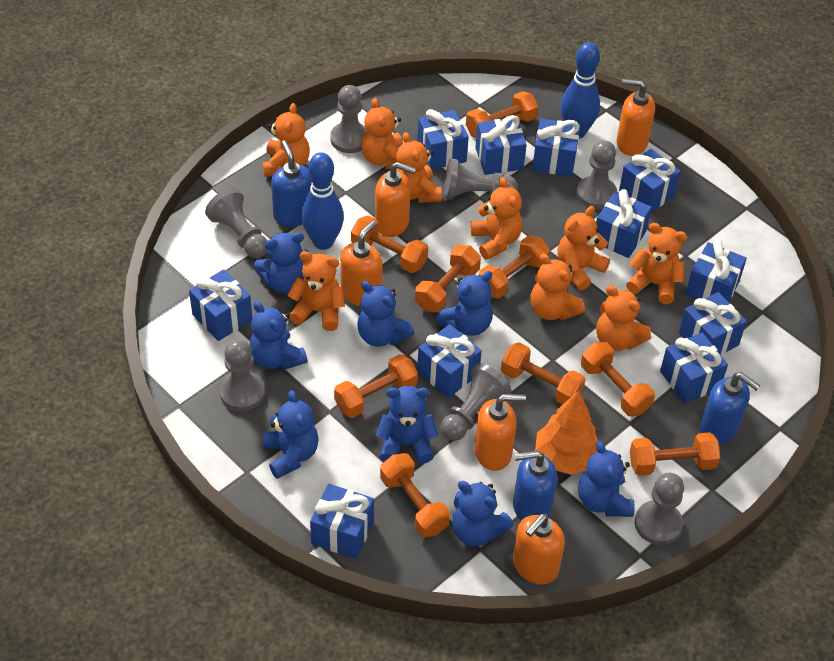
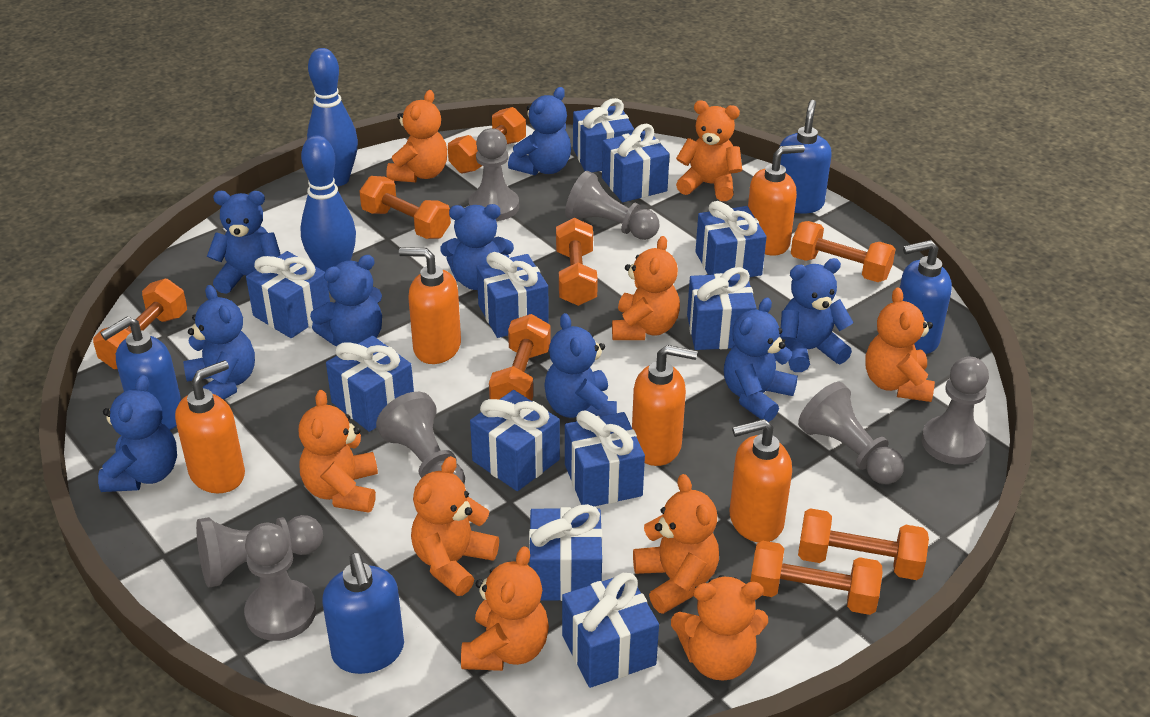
blue soap dispenser: [271,140,312,227] [513,450,557,521] [700,372,760,445] = 3 -> [100,317,181,430] [322,553,404,674] [780,100,832,214] [900,240,952,354] = 4
blue teddy bear: [250,301,307,370] [254,232,309,294] [263,390,319,479] [357,281,414,347] [376,386,439,463] [435,271,493,336] [452,481,513,547] [578,441,635,517] = 8 -> [98,375,177,492] [183,285,255,400] [207,191,281,294] [310,255,382,346] [440,204,514,290] [508,87,571,176] [544,313,617,418] [724,297,798,422] [780,258,854,372] = 9
orange dumbbell: [334,354,418,418] [351,216,428,273] [380,453,450,537] [415,245,481,313] [466,91,538,138] [479,235,550,298] [501,342,586,405] [581,342,655,417] [630,432,720,476] = 9 -> [93,279,187,369] [359,176,451,239] [448,107,526,174] [489,314,551,401] [556,218,598,306] [750,541,882,615] [791,221,896,282] [798,508,929,580] = 8
orange tree: [535,390,598,475] = 1 -> none = 0

